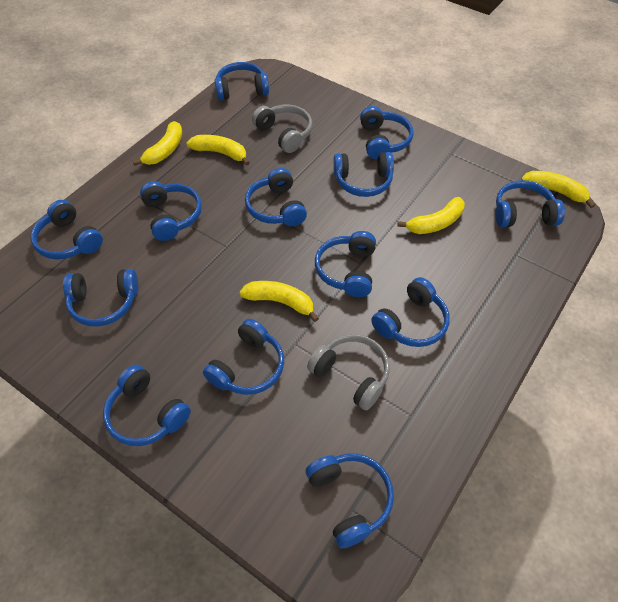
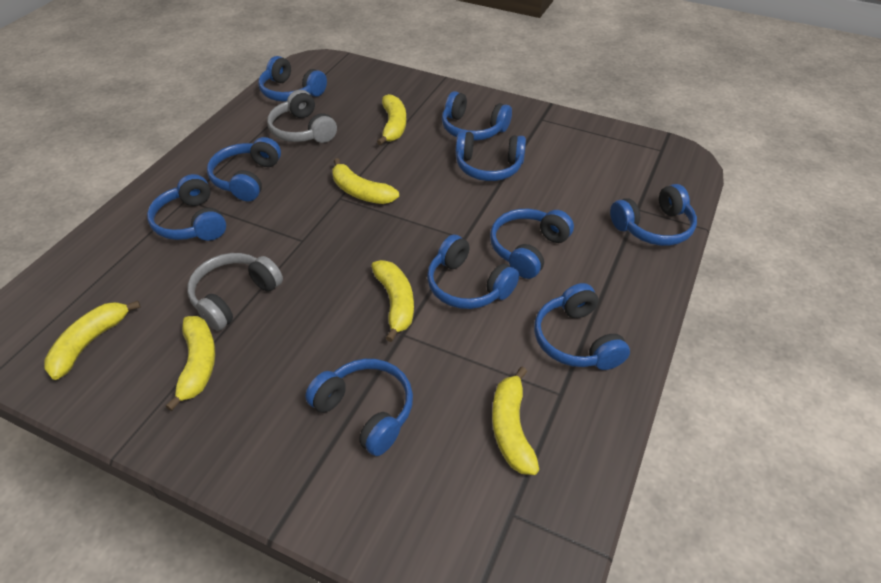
blue headphones: [31,200,103,260] [63,269,138,326] [103,365,191,446] [140,181,202,241] [203,319,284,395] [214,62,269,101] [245,168,307,226] [306,453,394,548] [315,231,376,297] [333,152,394,197] [360,106,414,160] [371,277,450,347] [495,180,565,227] = 13 -> [147,174,226,241] [207,137,281,201] [258,56,327,102] [305,359,413,456] [427,235,519,309] [442,91,512,141] [455,131,526,181] [490,209,574,279] [534,283,630,370] [610,184,697,246] = 10
yellow banana: [133,121,183,166] [186,135,250,166] [239,281,319,322] [397,197,465,234] [521,171,595,208] = 5 -> [44,300,141,380] [166,316,215,411] [332,158,399,204] [371,260,414,342] [377,94,406,145] [492,367,540,475] = 6

